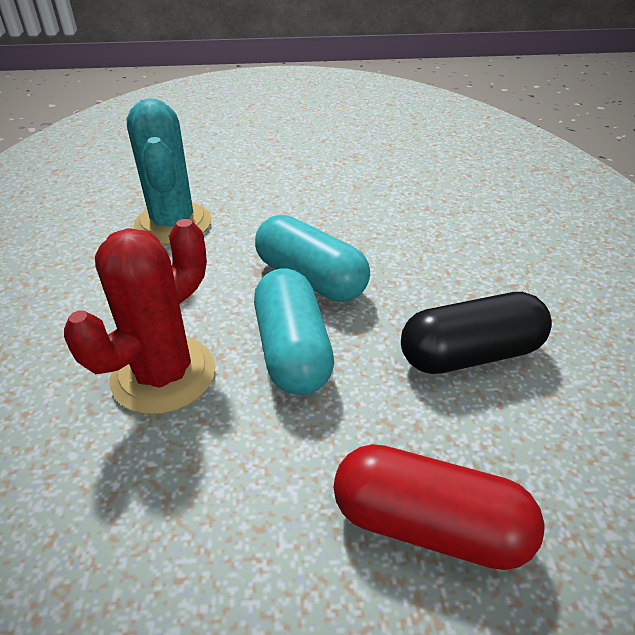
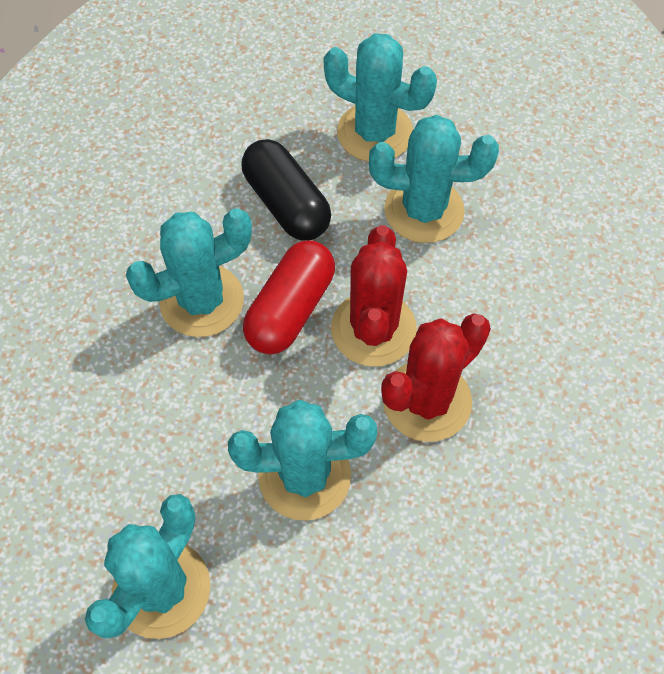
red cactus: [64,219,215,415] = 1 -> [331,225,417,367] [381,313,491,442] = 2
turquoise cactus: [127,98,211,245] = 1 -> [85,494,211,639] [126,208,252,337] [228,400,377,521] [324,33,437,162] [369,115,499,243] = 5
turquoise capsule: [254,269,334,395] [255,215,370,302] = 2 -> none = 0

